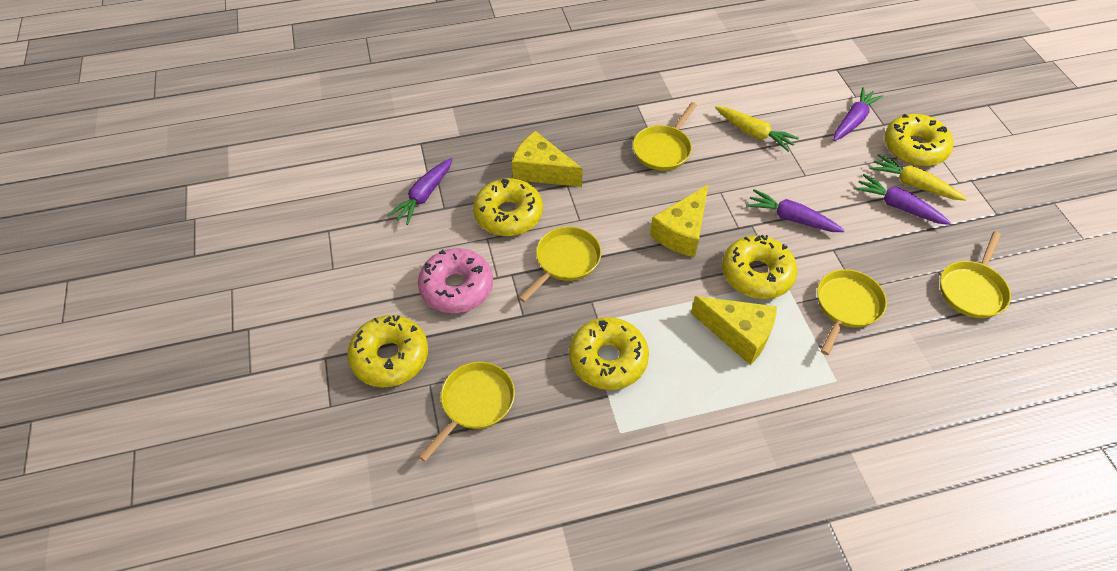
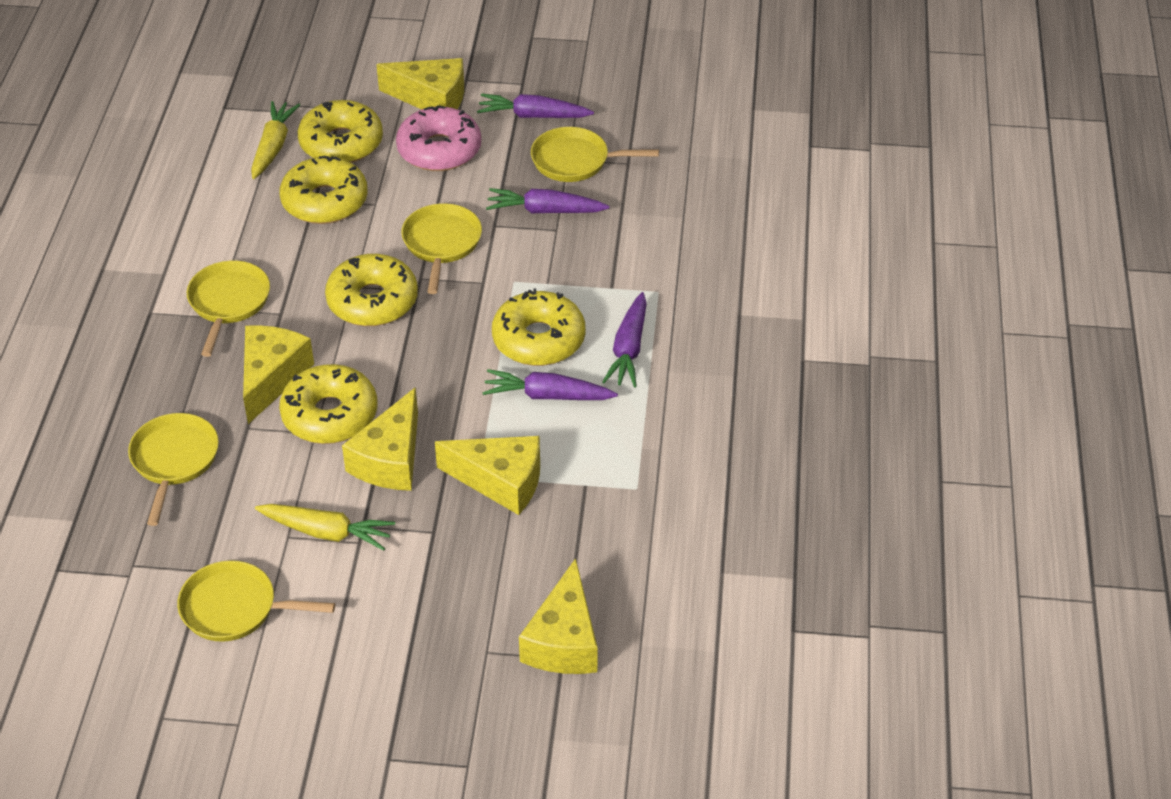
yellow cheese: [512,131,583,187] [650,185,708,257] [691,296,777,365] = 3 -> [243,325,314,424] [342,387,418,491] [376,58,464,109] [435,436,540,515] [519,558,598,674] = 5

